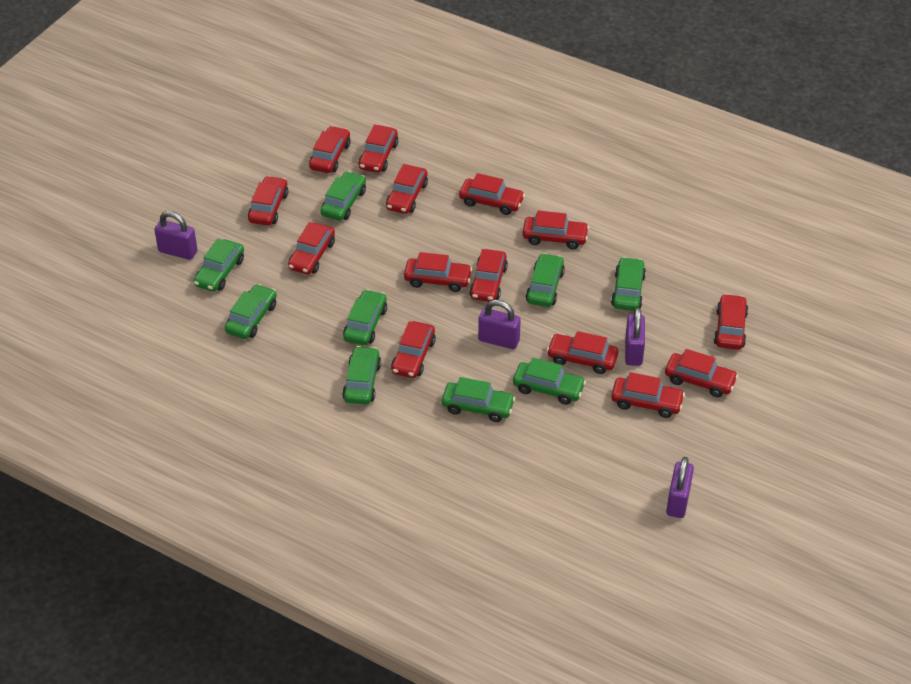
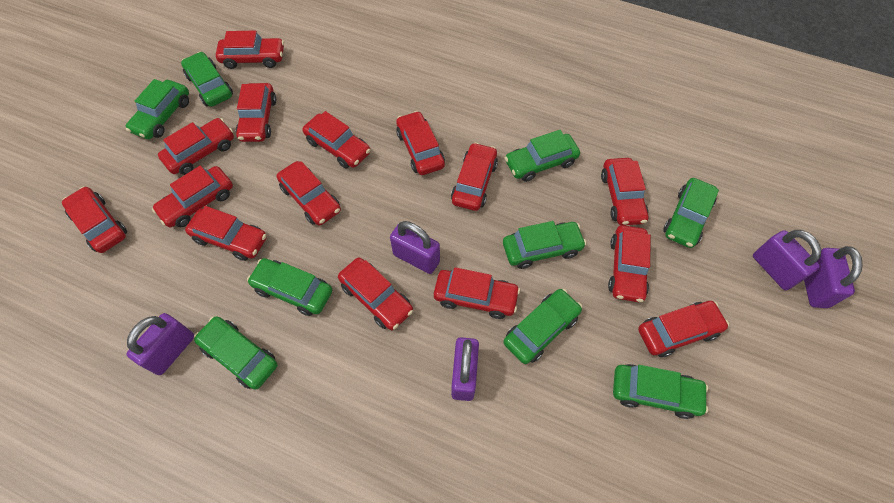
purple padlock: [154,211,198,260] [478,300,521,349] [625,307,645,366] [666,457,694,518] = 4 -> [126,313,194,375] [390,221,440,274] [451,337,479,401] [753,230,821,290] [804,246,863,308] = 5
red car: [248,176,288,226] [288,222,335,275] [309,126,351,173] [358,124,398,173] [386,164,428,214] [391,321,436,378] [404,252,472,292] [459,173,525,215] [469,249,508,302] [523,210,589,249] [547,331,618,374] [611,372,685,418] [665,349,738,397] [714,294,748,350] = 14 -> [62,186,127,253] [152,165,233,227] [158,118,234,175] [185,206,267,261] [216,30,284,69] [236,83,277,142] [277,161,341,225] [302,111,371,169] [338,258,413,330] [396,111,445,175] [434,267,520,319] [451,142,498,211] [601,158,648,226] [608,225,651,302] [638,301,729,357] = 15

